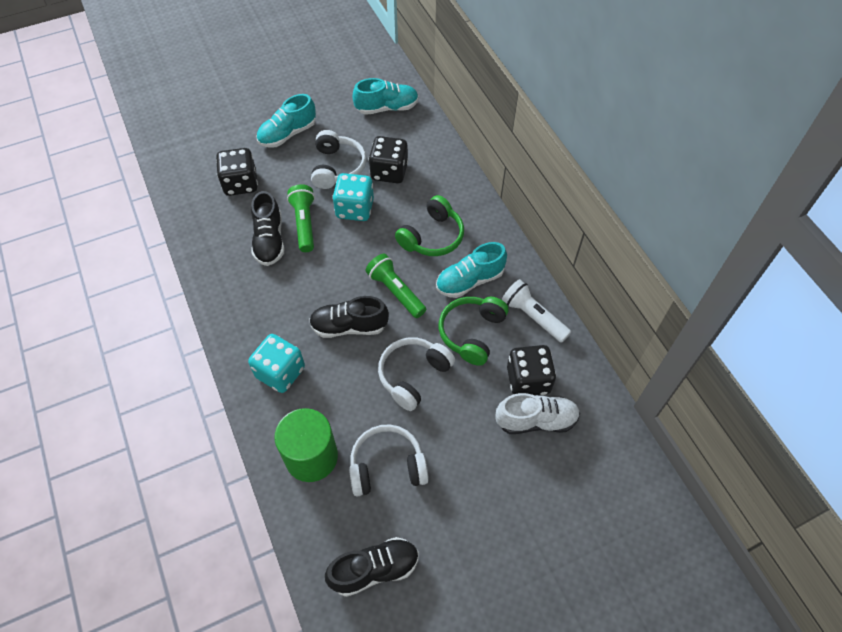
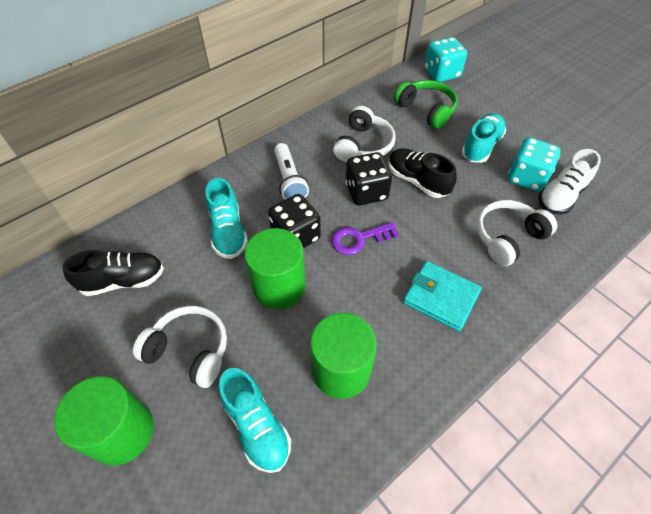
black dice: [216,148,258,196] [369,136,408,183] [507,345,556,396] = 3 -> [268,194,321,248] [345,152,392,205] = 2
black shoe: [251,191,284,266] [309,296,389,338] [325,537,419,597] = 3 -> [62,250,164,296] [388,148,457,198] = 2
green cylinder: [275,408,338,482] = 1 -> [54,376,154,466] [244,228,306,309] [310,313,377,399] = 3
green flashlight: [287,184,315,252] [365,254,426,318] = 2 -> none = 0
green headphones: [395,195,464,256] [439,297,508,366] = 2 -> [394,80,458,129] = 1
purple key: none = 0 -> [331,222,399,255] = 1
turquoise wallet: none = 0 -> [403,261,482,332] = 1

